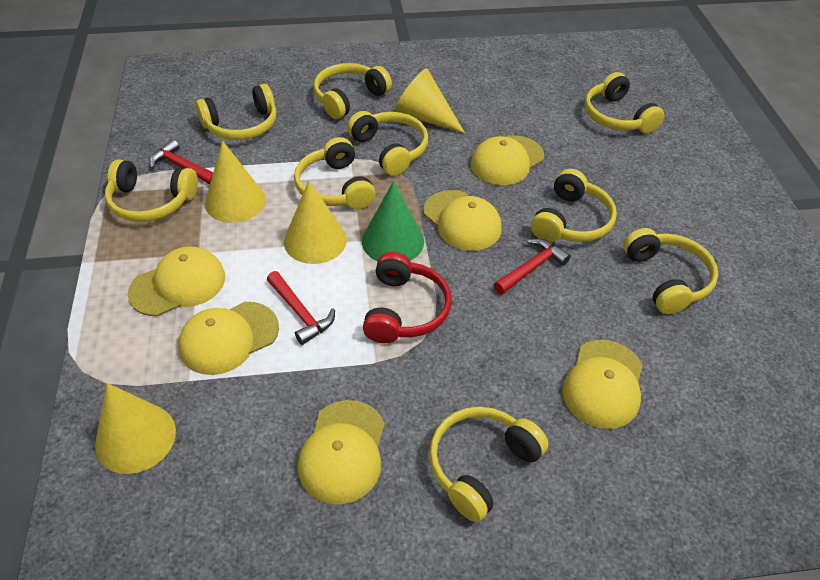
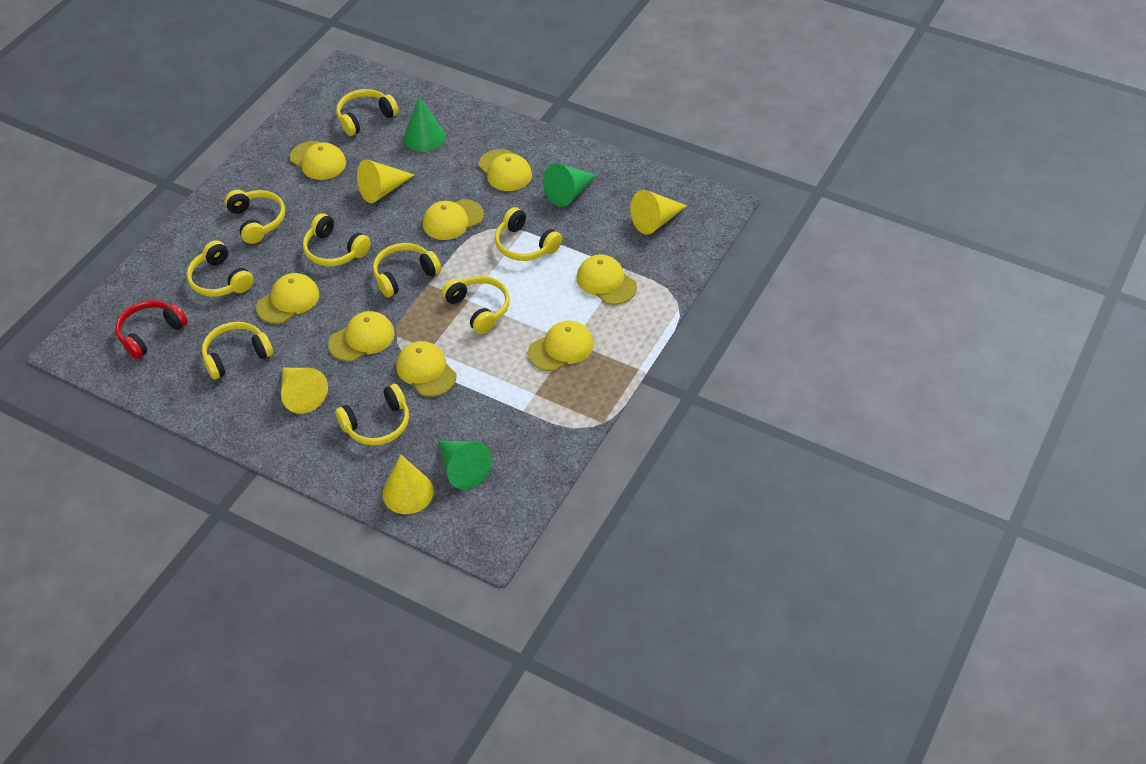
green cone: [362,181,424,261] = 1 -> [404,96,445,152] [438,441,492,490] [543,163,597,207] = 3
red hammer: [150,139,213,184] [267,271,335,345] [494,238,571,295] = 3 -> none = 0
yellow cap: [128,246,225,316] [178,302,279,375] [298,400,385,504] [423,190,502,251] [471,135,544,185] [562,340,643,429] = 6 -> [256,273,319,324] [290,141,346,180] [328,311,395,362] [396,341,456,397] [423,199,484,240] [478,149,532,191] [528,320,594,371] [577,254,637,305] = 8

